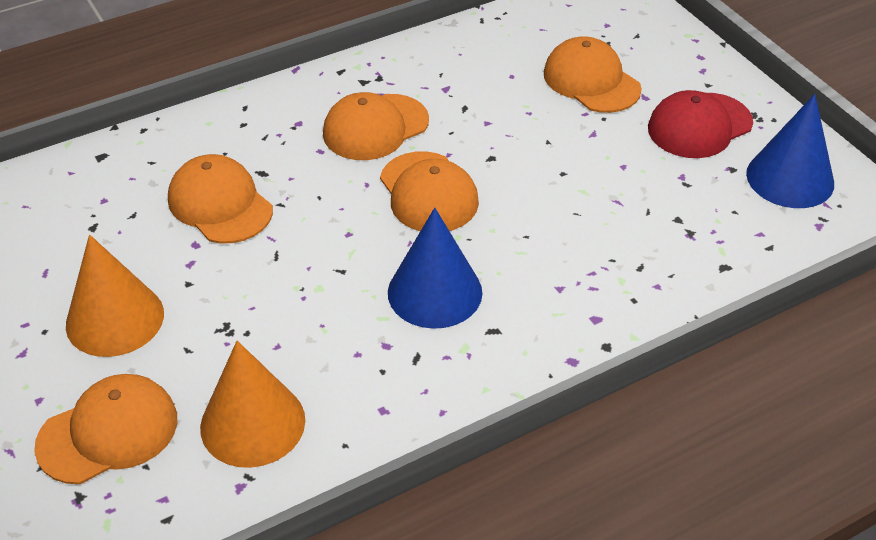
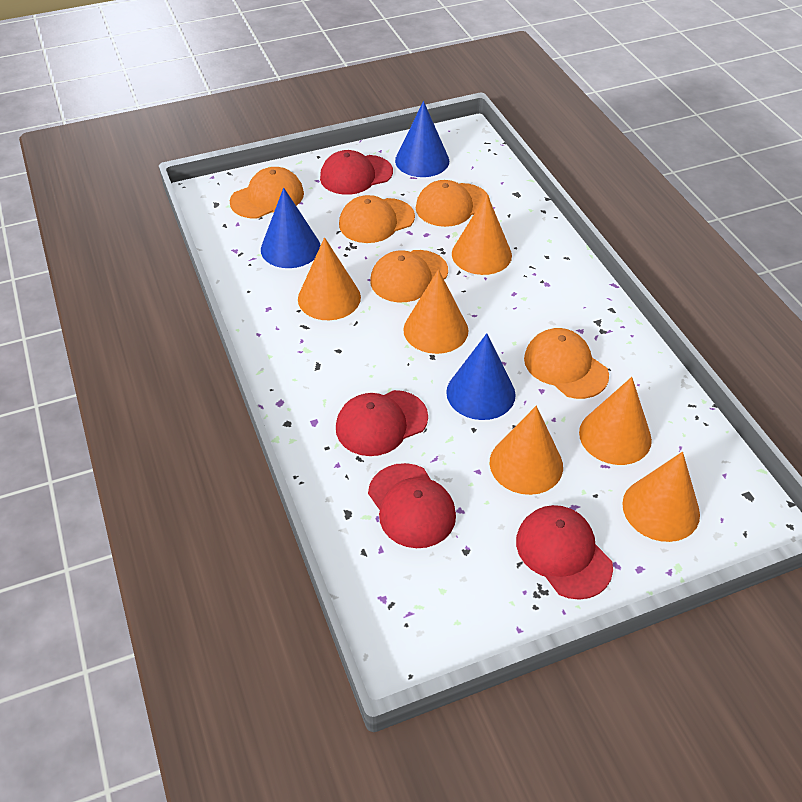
blue cone: [388,208,482,329] [746,94,834,208] = 2 -> [261,188,320,268] [395,101,449,177] [446,333,516,420] = 3
orange cone: [66,235,164,357] [200,341,305,468] = 2 -> [298,237,361,320] [403,269,468,354] [452,194,512,275] [490,406,563,495] [579,377,652,465] [622,452,700,542] = 6
red cap: [648,90,753,158] = 1 -> [320,150,393,195] [336,390,428,456] [368,463,456,548] [516,505,613,600] = 4

